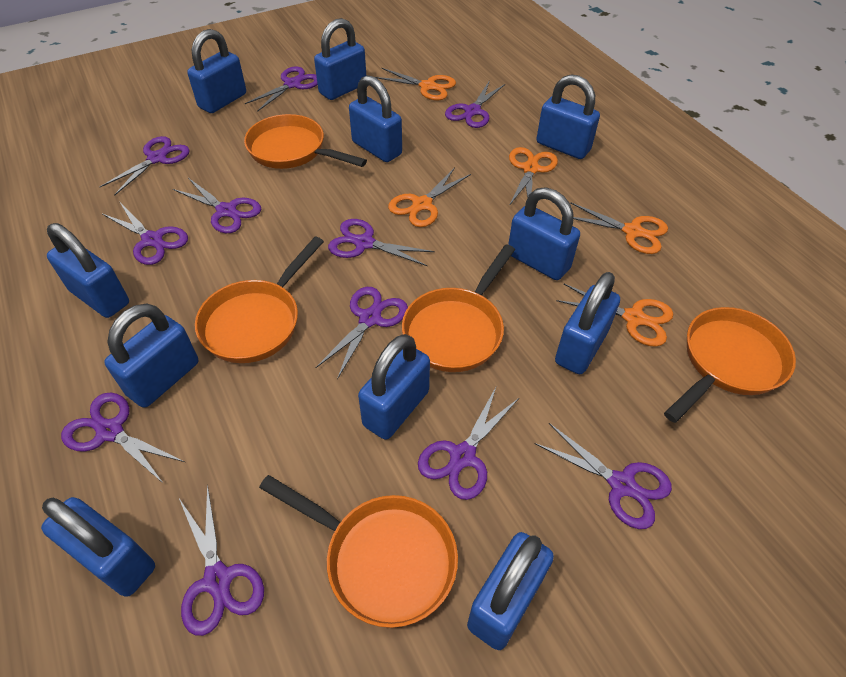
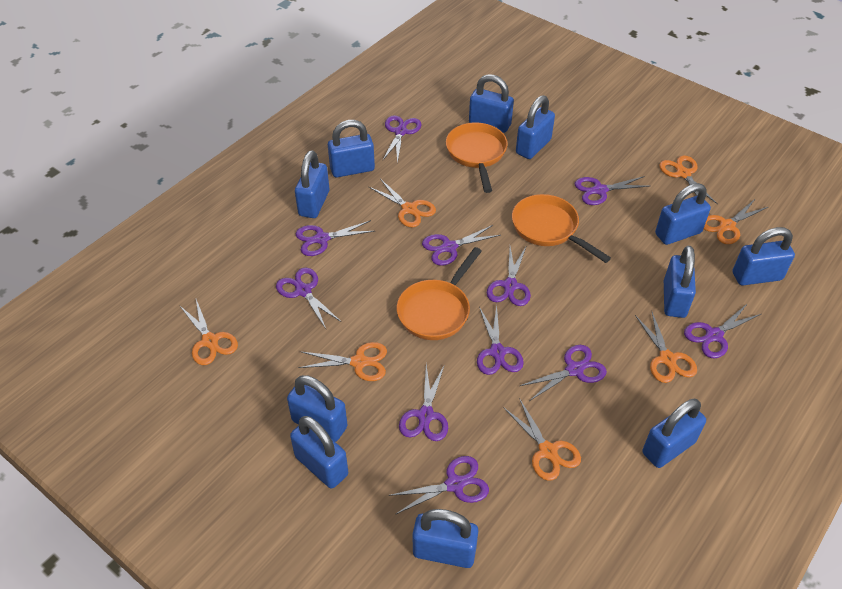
orange pan: [195,236,324,363] [244,114,367,169] [259,475,458,628] [402,244,515,372] [664,307,796,423] = 5 -> [397,247,482,340] [446,123,508,193] [512,194,611,263] = 3
orange scissors: [376,68,456,100] [388,167,471,227] [509,147,558,206] [557,284,673,347] [570,202,668,254] = 5 -> [179,299,238,365] [298,342,387,381] [369,179,436,227] [503,398,581,481] [635,312,697,383] [659,155,718,204] [704,198,768,244] = 7

